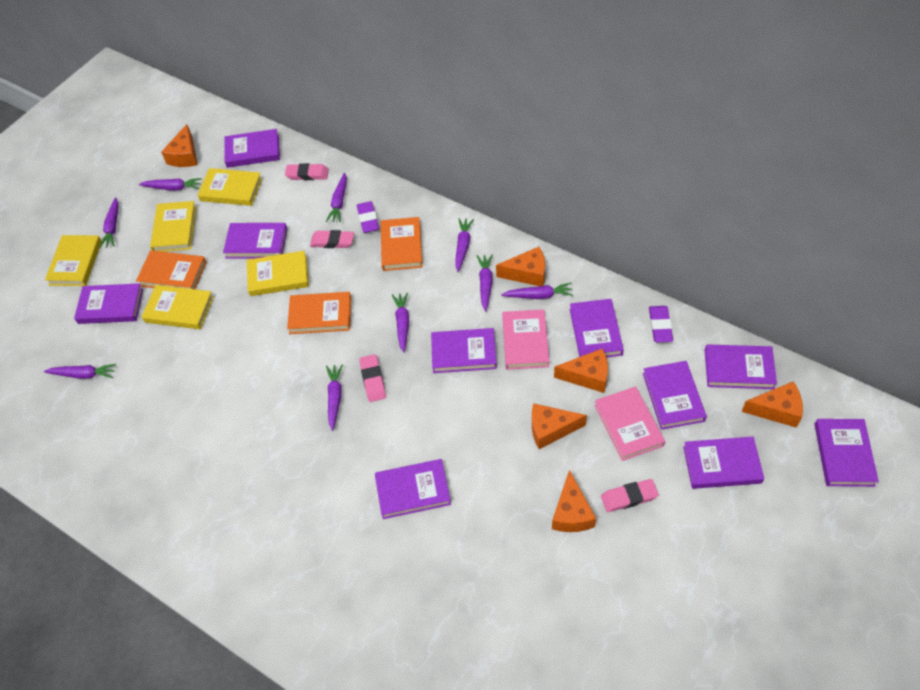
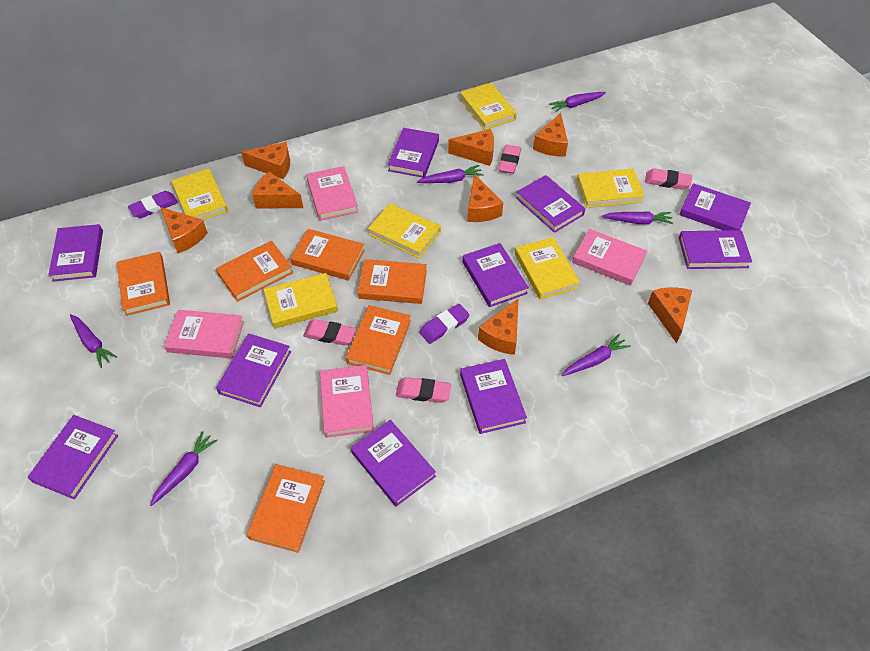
orange book: [136,250,207,289] [287,292,351,334] [381,217,422,271] = 3 -> [117,252,170,316] [216,241,293,302] [247,464,325,553] [290,229,365,280] [346,305,411,375] [358,259,427,304] = 6
orange cheese: [161,124,197,167] [496,247,545,286] [532,403,587,449] [552,470,596,532] [554,349,608,393] [742,381,803,428] = 6 -> [160,207,208,253] [241,142,290,179] [252,171,303,209] [448,129,494,166] [467,174,503,222] [478,299,518,355] [533,113,568,157] [648,287,692,343] = 8
pink book: [502,309,549,370] [594,387,665,461] = 2 -> [164,310,244,358] [306,166,358,221] [320,365,374,438] [572,229,647,286] = 4
purple carrot: [44,364,116,379] [99,197,118,248] [139,178,202,191] [326,173,347,222] [326,364,343,431] [392,292,409,353] [455,218,474,272] [477,255,493,312] [501,283,573,299] = 9 -> [70,314,117,368] [150,431,218,506] [417,165,483,183] [549,92,606,113] [562,334,631,376] [602,211,673,224] = 6
yellow book: [45,235,102,286] [142,285,214,329] [150,201,197,252] [198,168,262,206] [247,251,309,296] = 5 -> [171,168,228,220] [264,273,338,328] [368,203,441,259] [460,82,517,130] [515,237,580,300] [577,169,645,208] = 6

